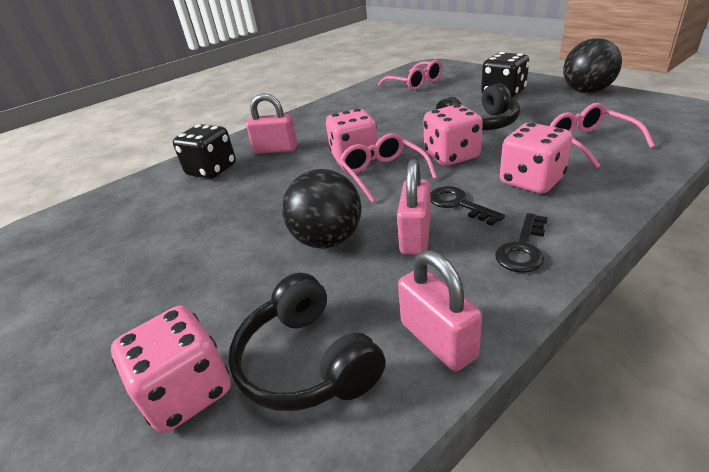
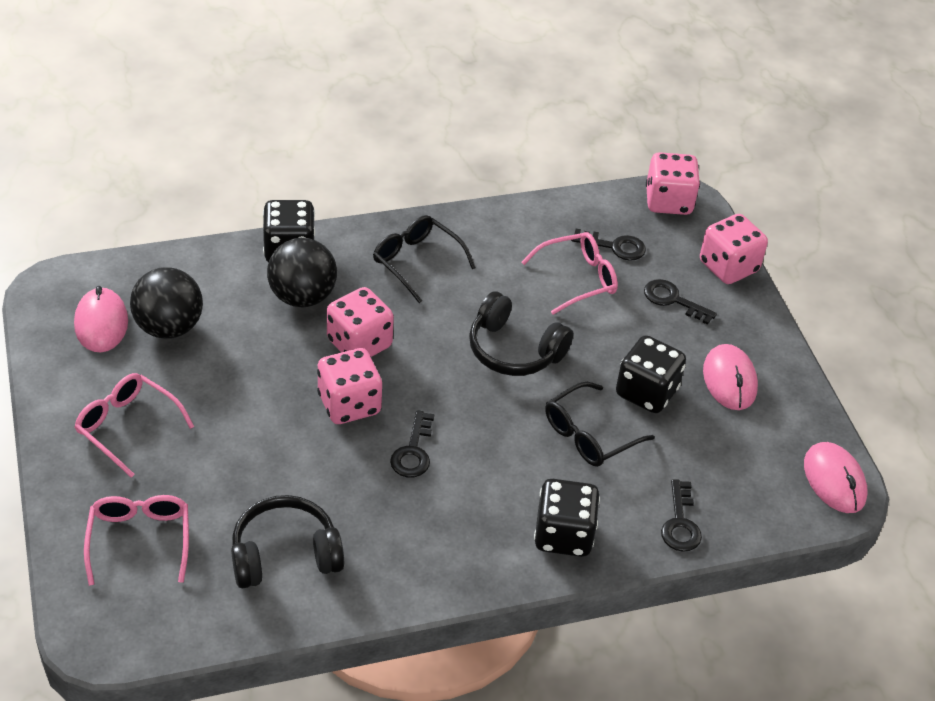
black dice: [173,124,236,179] [481,52,529,98] = 2 -> [263,200,315,262] [534,479,600,557] [616,335,686,413] = 3
black glasses: none = 0 -> [373,215,476,303] [545,382,655,467] = 2
black key: [430,186,505,226] [495,213,548,273] = 2 -> [390,410,434,478] [571,229,646,261] [644,279,717,325] [661,479,702,552] = 4
pink mouse: none = 0 -> [74,286,128,352] [703,344,758,410] [804,442,867,513] = 3
pink padlock: [246,93,298,154] [397,159,431,255] [398,250,482,371] = 3 -> none = 0

